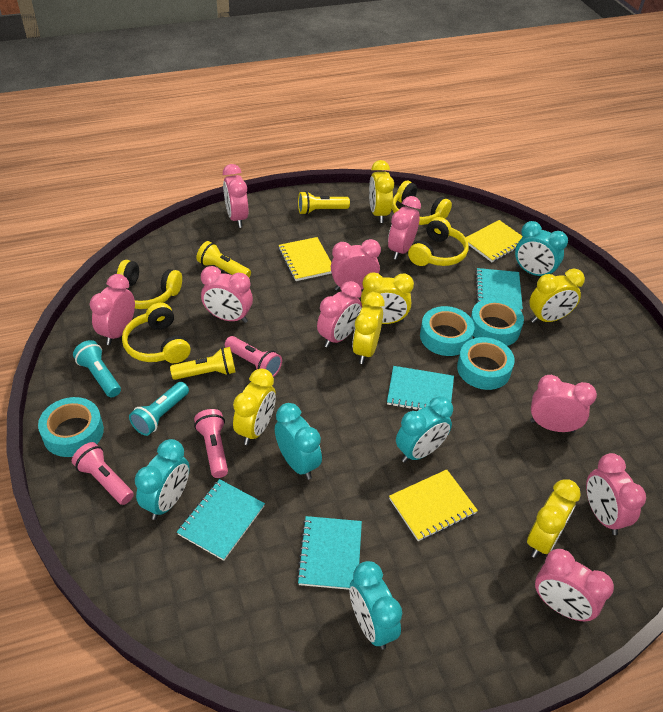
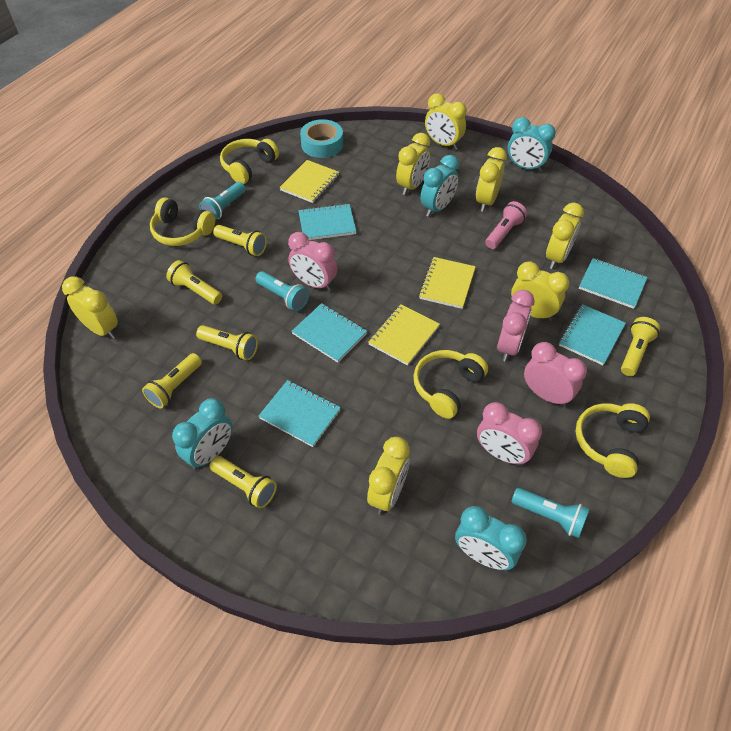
pink clock: [90,274,135,345] [201,266,253,323] [223,164,248,228] [317,281,362,348] [331,239,381,291] [388,196,421,260] [530,375,597,433] [535,549,614,622] [586,453,646,535] = 9 -> [288,232,337,291] [477,402,542,466] [497,290,535,362] [524,342,587,407] = 4
pink flashlight: [72,442,134,505] [194,409,228,478] [225,336,282,377] = 3 -> [485,201,527,249] = 1
turquoise clock: [135,439,190,520] [275,403,322,480] [350,561,402,650] [396,396,453,463] [515,221,568,276] = 5 -> [172,398,233,470] [420,155,459,217] [455,506,527,570] [508,117,556,172] = 4
turquoise flashlight: [73,340,121,398] [129,382,189,436] = 2 -> [199,182,246,220] [255,271,309,311] [512,488,589,538] = 3
turquoise notebook: [177,479,265,561] [296,516,362,590] [387,366,454,411] [475,268,523,311] = 4 -> [259,380,341,447] [292,303,367,363] [298,204,357,240] [559,304,626,365] [579,258,648,309] = 5
turquoise tape: [38,397,104,457] [420,306,474,356] [457,337,515,390] [471,298,524,346] = 4 -> [300,119,343,158] = 1
yellow clock: [233,369,276,445] [352,292,384,364] [361,272,414,324] [369,160,394,223] [527,479,581,558] [529,269,585,323] = 6 -> [62,276,118,339] [367,437,410,515] [396,133,430,195] [425,93,467,150] [476,147,507,212] [511,261,569,321] [546,202,584,269] = 7
yellow flashlight: [170,347,236,380] [196,241,251,277] [298,191,350,215] = 3 -> [142,353,202,408] [166,260,222,304] [196,325,258,361] [210,456,277,509] [213,225,267,256] [621,317,660,376] = 6

